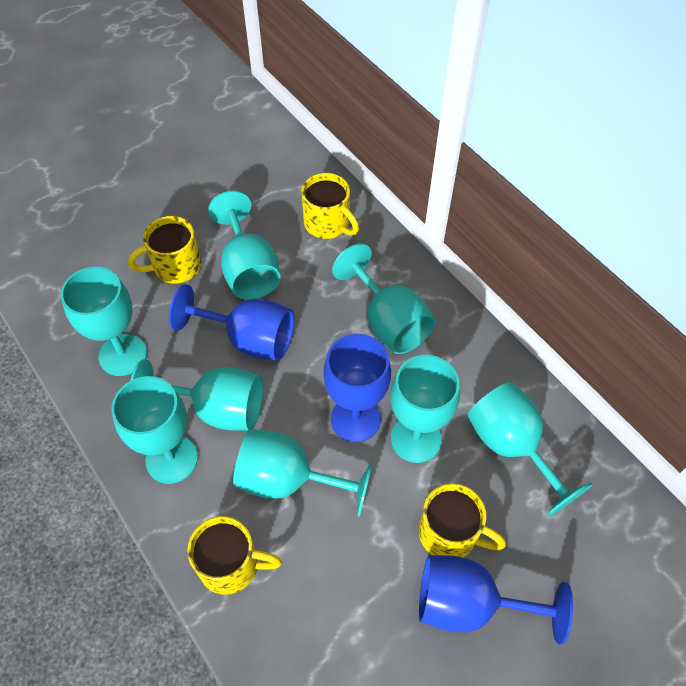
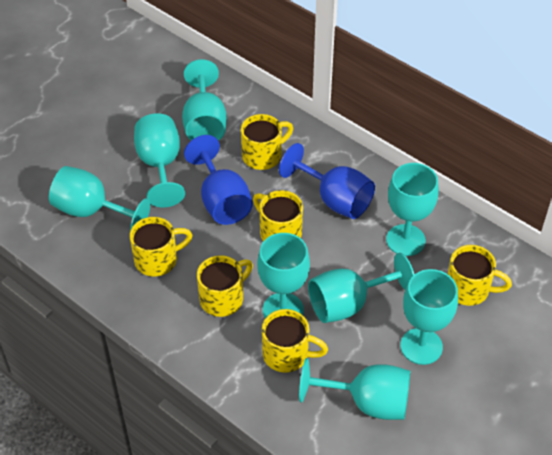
blue goblet: [169,284,294,361] [323,334,391,442] [419,555,573,645] = 3 -> [184,135,253,225] [279,143,375,219] = 2
yellow mug: [128,216,201,284] [187,516,282,595] [302,173,359,239] [418,483,506,557] = 4 -> [130,217,193,277] [197,255,253,317] [241,114,293,170] [253,190,303,241] [262,309,328,373] [448,245,512,306] = 6

